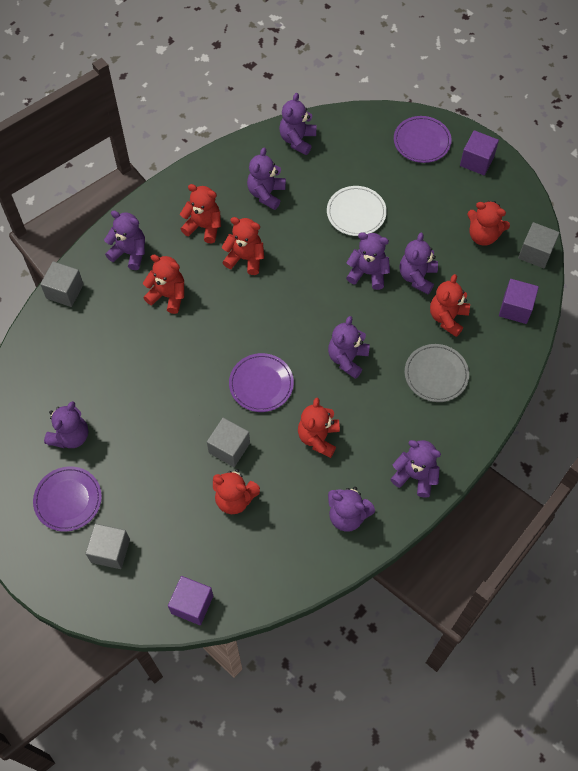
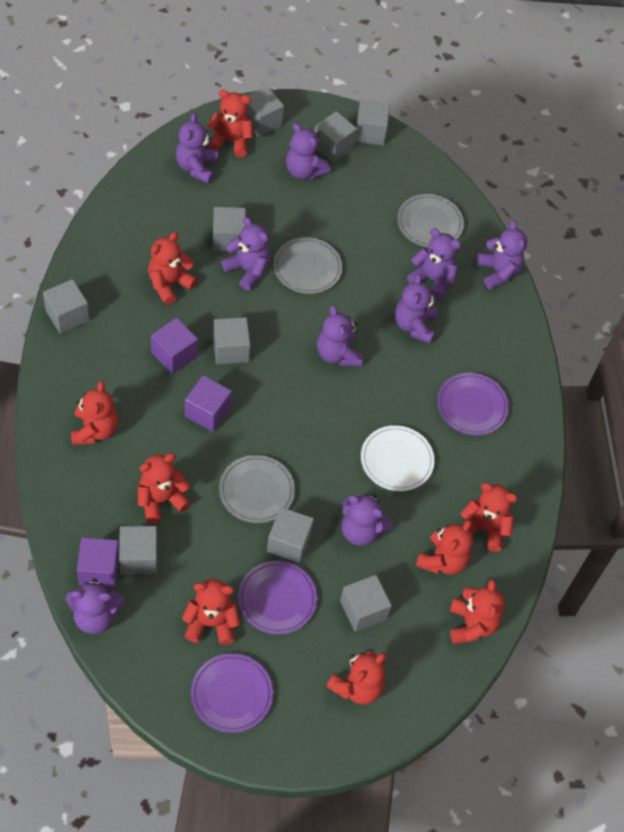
grey cube: [40,261,84,307] [86,524,130,569] [207,418,250,467] [518,222,560,268] = 4 -> [43,279,89,334] [119,526,157,574] [213,207,246,252] [213,317,250,364] [246,87,284,137] [267,507,314,563] [314,111,357,163] [340,575,392,632] [355,100,390,145] = 9
grey plate: [405,344,469,402] = 1 -> [219,455,295,523] [274,237,342,294] [397,194,464,247] = 3
red teddy bear: [143,255,184,314] [180,184,221,243] [213,469,260,514] [222,217,264,275] [298,397,340,458] [430,274,470,337] [467,201,510,246] = 7 -> [71,381,118,445] [138,453,191,523] [148,232,197,305] [182,579,240,645] [207,90,253,157] [326,651,386,705] [416,520,473,575] [450,579,505,644] [460,483,518,552] = 9

